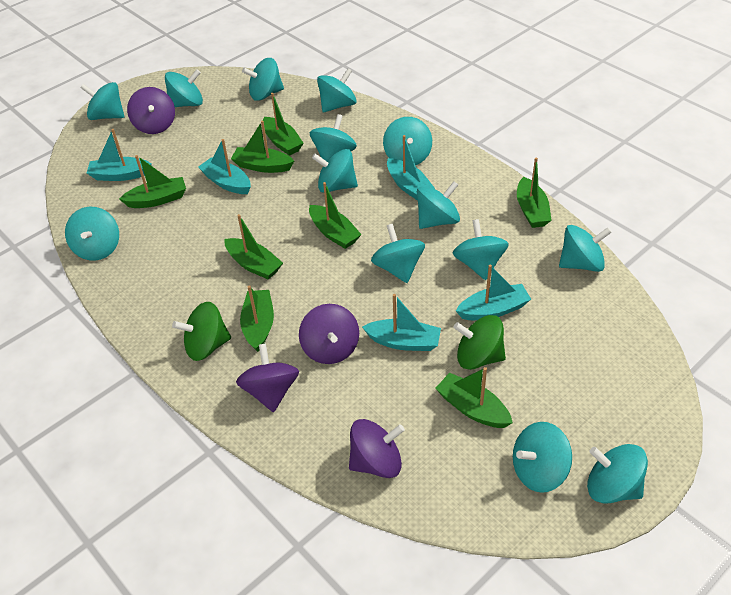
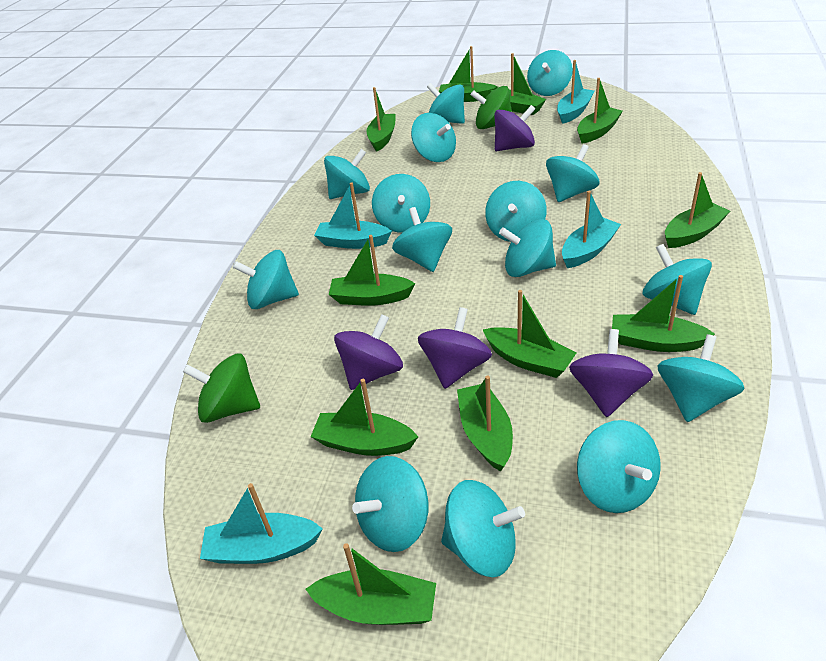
green boat: [119,155,186,208] [225,214,283,279] [231,121,294,173] [240,285,274,352] [263,93,304,156] [309,182,362,249] [436,367,513,428] [517,158,552,228] = 8 -> [306,543,436,625] [311,379,418,456] [329,235,416,306] [367,87,396,151] [439,46,498,102] [457,376,513,472] [483,290,576,378] [491,53,546,115] [577,78,623,143] [612,275,715,352] [665,172,730,248] = 11
turquoise boat: [87,129,152,181] [198,139,251,194] [362,294,441,351] [387,135,435,201] [456,264,531,320] = 5 -> [200,483,323,564] [314,182,392,249] [557,60,595,124] [562,191,621,268] = 4
turquoise spinning top: [65,207,119,261] [80,82,124,120] [165,69,203,107] [242,58,284,101] [310,114,357,161] [312,149,358,193] [317,68,357,112] [371,224,425,283] [383,117,432,166] [417,181,460,229] [452,219,509,280] [513,422,572,493] [559,225,612,272] [587,444,648,504] = 14 -> [233,250,299,309] [324,149,370,199] [352,456,428,552] [372,174,430,233] [392,207,452,272] [411,113,456,162] [427,83,465,124] [441,480,525,577] [485,181,547,242] [499,219,556,277] [527,50,573,96] [546,144,599,202] [577,420,661,513] [643,244,712,315] [658,334,745,422] = 15

